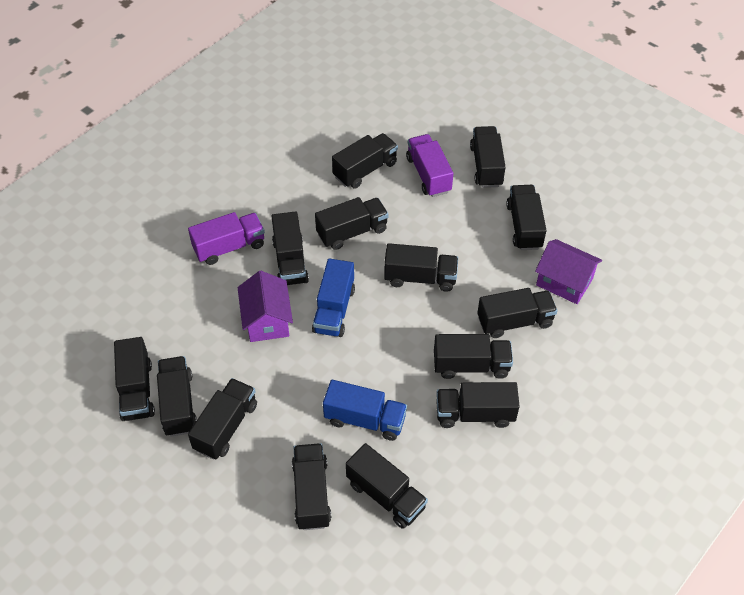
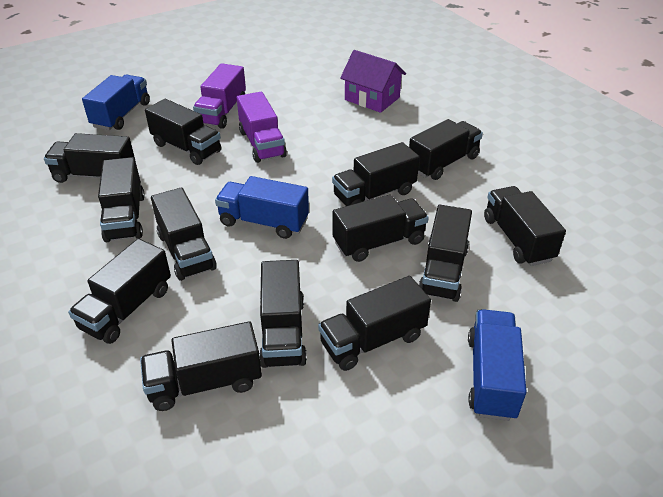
black truck: [114,337,155,421] [157,356,197,437] [188,378,257,460] [271,212,309,285] [292,443,332,530] [315,197,389,250] [332,133,398,189] [346,443,428,529] [384,243,458,292] [434,334,513,379] [436,382,520,428] [470,126,506,188] [477,288,557,338] [506,185,547,250] = 14 -> [44,133,135,183] [68,239,171,344] [98,157,145,242] [140,321,262,411] [145,99,221,165] [151,187,217,281] [259,260,307,368] [318,276,431,371] [332,142,420,206] [333,194,429,262] [409,119,483,180] [419,205,472,302] [484,186,566,266] = 13
blue truck: [312,258,355,337] [323,380,407,441] = 2 -> [82,74,150,130] [215,176,309,239] [468,309,527,421] = 3
purple house: [238,271,293,342] [535,239,602,304] = 2 -> [340,50,406,113] = 1

